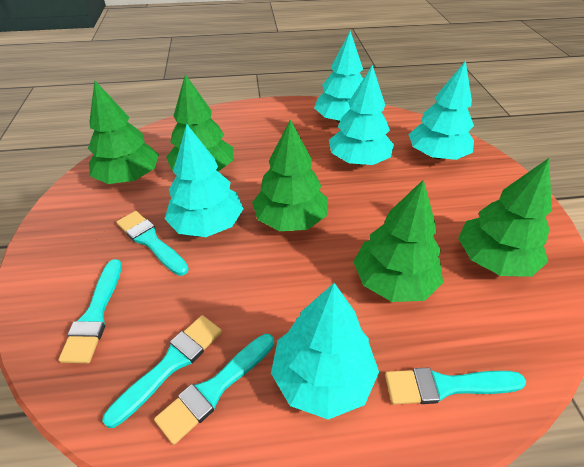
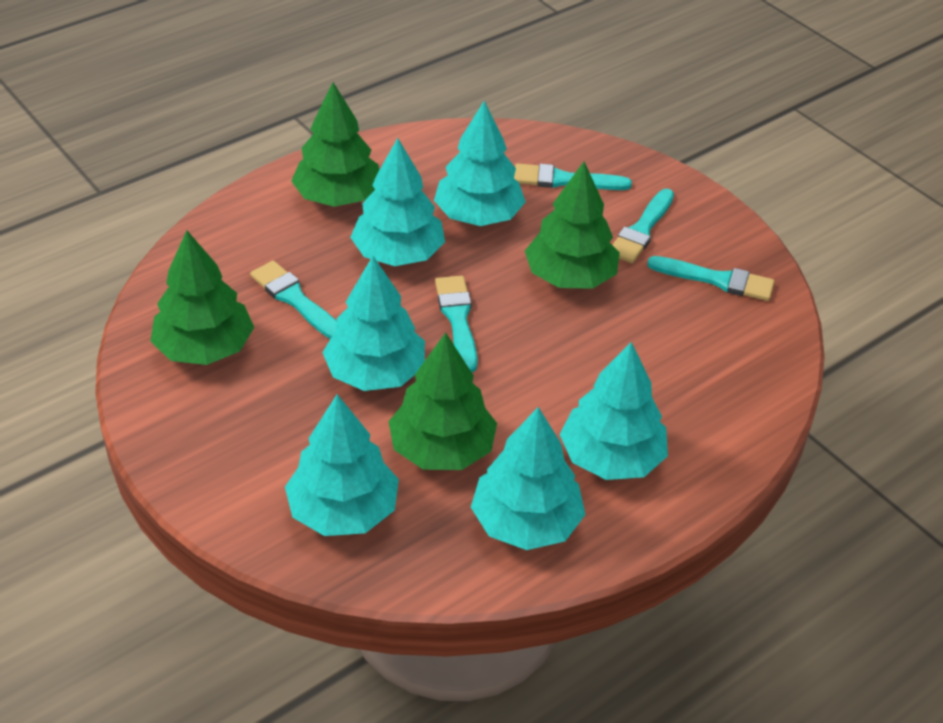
green tree: [88,81,159,184] [166,74,233,172] [252,119,328,231] [353,180,443,302] [458,158,552,277] = 5 -> [150,230,254,365] [291,82,380,207] [388,332,497,470] [525,162,620,289] = 4
turquoise tree: [165,124,243,237] [271,283,379,420] [314,30,363,123] [329,65,394,165] [408,61,474,160] = 5 -> [285,394,399,536] [322,256,425,391] [350,138,445,266] [434,101,526,226] [471,407,586,550] [559,342,668,480] = 6

